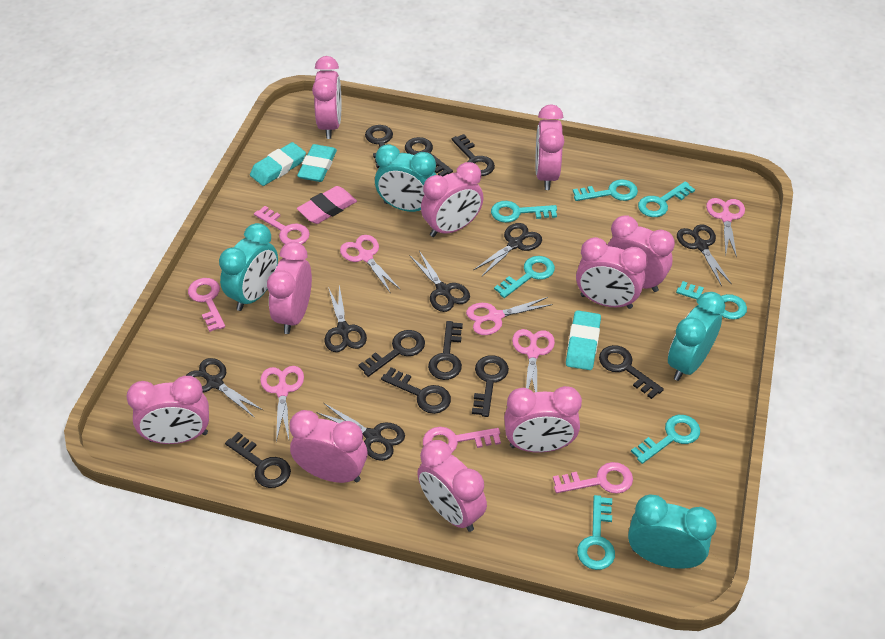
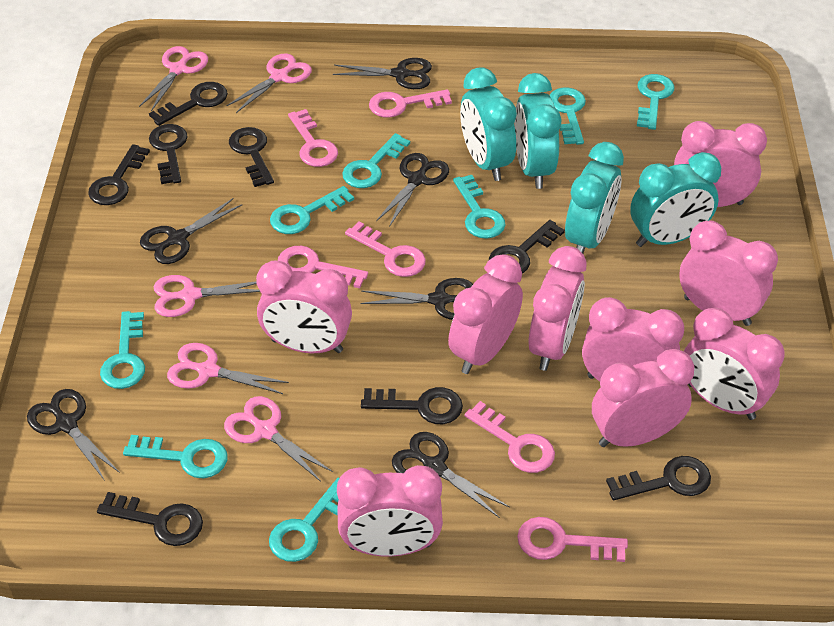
black key: [225,432,291,488] [358,330,425,377] [365,125,393,168] [381,367,451,414] [405,137,453,177] [428,321,463,380] [452,134,495,176] [472,355,509,417] [599,345,664,399] = 9 -> [88,144,150,205] [97,492,203,546] [149,82,228,126] [149,124,188,184] [229,127,274,187] [361,387,463,424] [489,220,565,274] [606,456,711,500] = 8
pink clock: [126,376,209,444] [267,242,312,334] [289,410,368,483] [312,56,341,139] [417,440,487,532] [421,162,484,237] [504,386,582,453] [535,104,564,190] [576,237,648,309] [607,215,675,292] = 10 -> [256,260,352,353] [337,465,443,557] [448,254,523,374] [528,246,586,371] [582,297,684,381] [592,349,694,447] [674,121,767,207] [679,220,778,326] [684,308,785,420] = 9
pink eraser: [297,186,357,224] = 1 -> none = 0
pink key: [188,278,225,332] [254,206,310,244] [423,427,501,452] [553,462,633,494] = 4 -> [277,246,368,288] [288,109,338,167] [345,221,426,277] [369,89,452,118] [464,401,555,473] [517,517,628,562] = 6
turquoise eraser: [250,142,306,186] [297,144,337,182] [566,310,601,370] = 3 -> none = 0
turquoise key: [491,201,557,223] [494,256,555,298] [573,179,638,201] [577,495,615,570] [631,415,700,464] [638,181,695,217] [676,281,747,320] = 7 -> [100,311,145,389] [123,435,228,478] [269,478,340,562] [270,186,354,234] [342,133,410,188] [453,175,506,239] [550,87,586,145] [637,74,674,130] = 8

